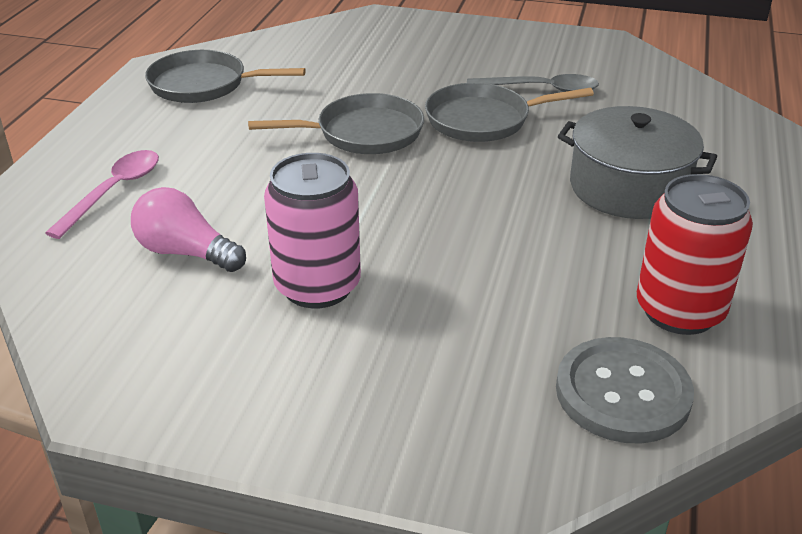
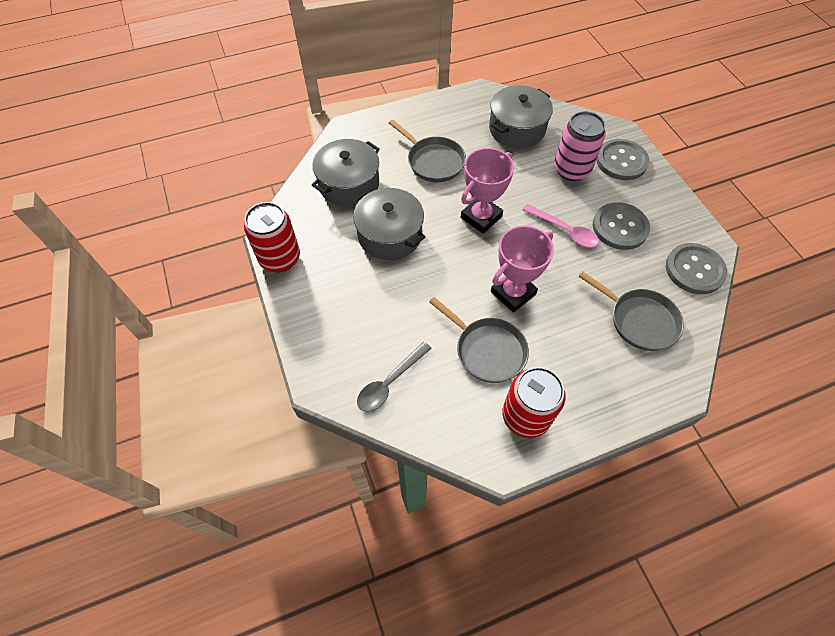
grey button: [556,337,694,444] = 1 -> [593,202,650,250] [596,139,650,180] [666,243,728,294] = 3
grey pot: [558,106,717,219] = 1 -> [312,139,380,207] [353,188,425,260] [489,85,553,148] = 3
pink light bulb: [131,187,246,272] = 1 -> none = 0
pink trophy: none = 0 -> [460,148,514,234] [491,226,554,313] = 2
red can: [637,174,753,335] = 1 -> [244,202,300,272] [502,367,566,438] = 2

